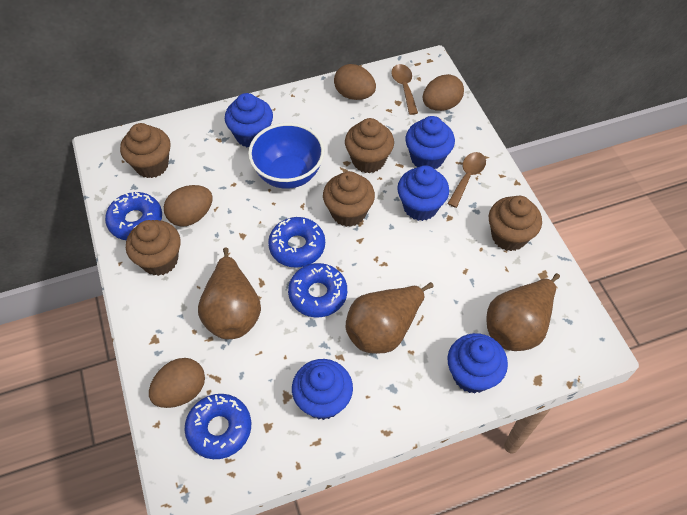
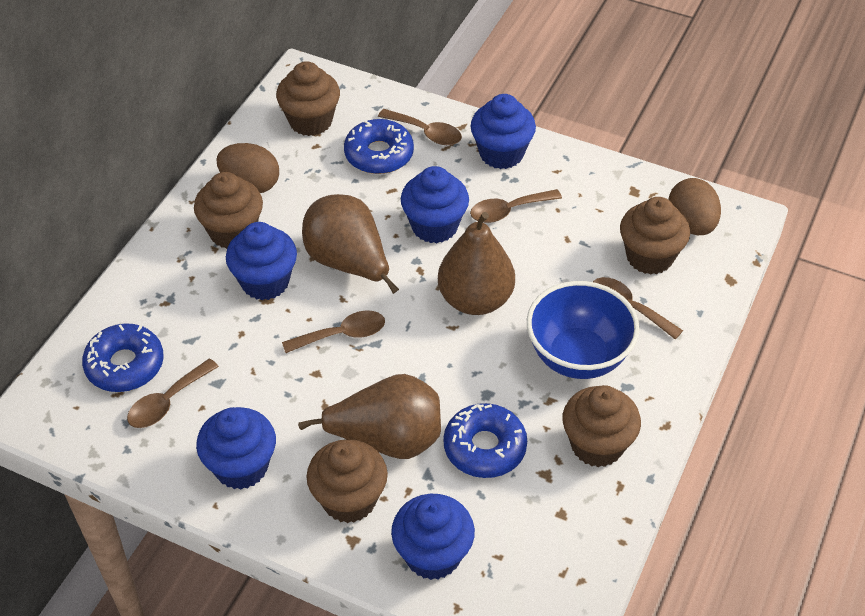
blue donut: [105,192,162,240] [185,394,251,459] [268,217,325,268] [288,263,347,317] = 4 -> [82,323,164,392] [344,119,414,174] [443,403,527,478] = 3
brown egg: [149,358,205,408] [164,185,212,227] [334,64,376,100] [423,74,464,111] = 4 -> [217,143,279,193] [668,178,721,235] = 2
brown spoon: [391,64,418,115] [447,152,486,208] = 2 -> [127,358,219,428] [282,311,385,353] [378,109,462,145] [470,189,562,223] [593,277,683,340] = 5

